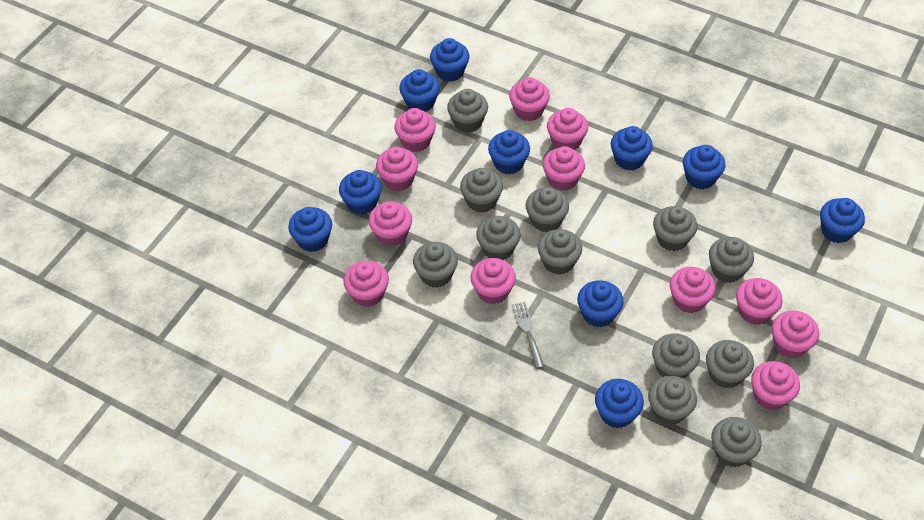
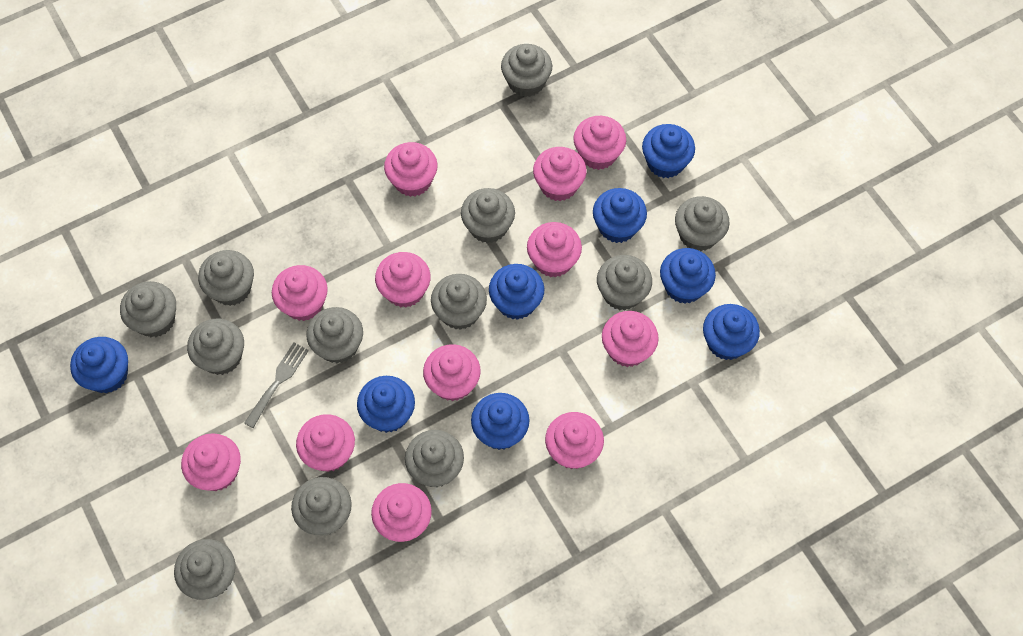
blue cupcake: [288,207,332,252] [339,170,382,215] [399,69,440,112] [430,38,469,81] [488,130,530,175] [577,280,624,327] [595,379,644,428] [611,126,653,171] [683,145,725,189] [820,198,865,243] = 10 -> [70,337,128,393] [357,376,415,433] [471,393,530,450] [489,264,545,320] [593,188,647,243] [642,124,695,178] [660,248,716,304] [703,304,760,360] = 8

